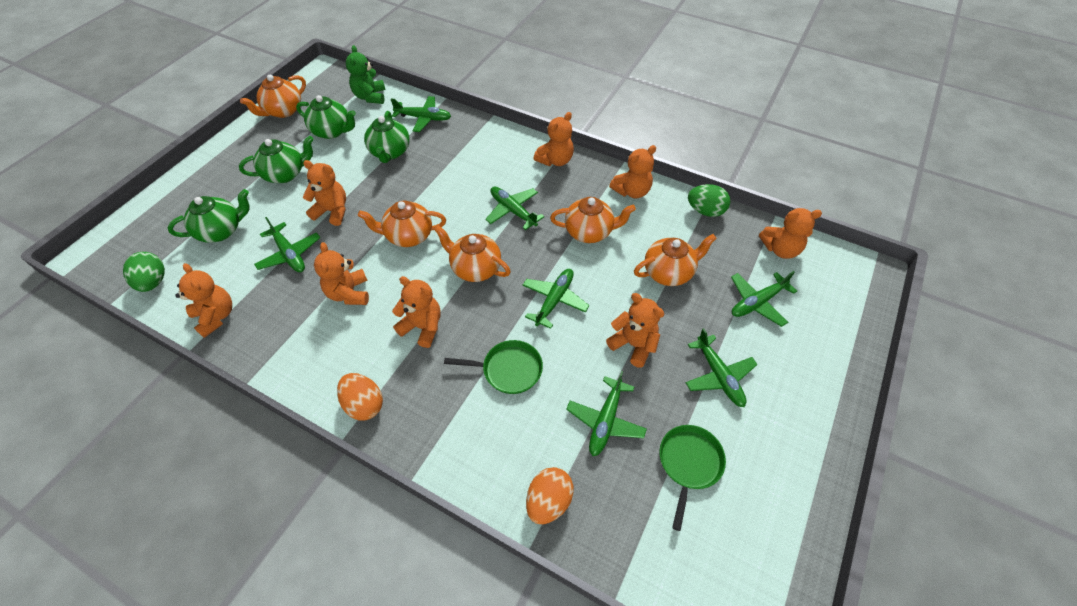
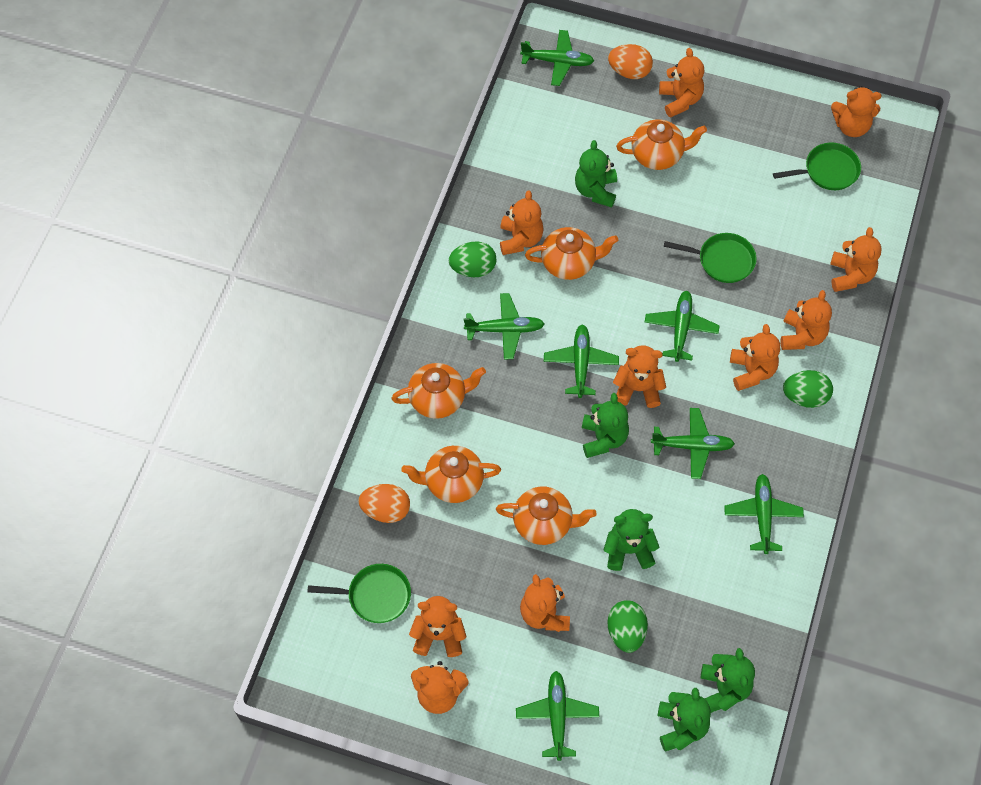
green egg: [123,252,165,292] [688,184,730,217] = 2 -> [449,241,496,277] [607,600,648,653] [783,370,833,408] = 3
green pan: [444,340,543,394] [660,425,726,531] = 2 -> [307,564,411,623] [664,233,757,283] [773,143,861,190] = 3
green teapot: [167,189,250,243] [239,136,314,183] [296,95,356,139] [364,111,410,163] = 4 -> none = 0
green teddy bear: [346,45,385,104] = 1 -> [575,140,617,208] [582,393,629,458] [604,509,659,571] [657,688,711,752] [701,648,755,713] = 5
orange teddy bear: [175,263,232,338] [303,160,346,226] [314,242,369,305] [392,276,441,348] [534,112,574,166] [606,293,664,368] [609,145,656,198] [759,208,822,259] = 8 -> [409,596,466,657] [411,661,469,714] [500,190,544,255] [520,574,570,632] [613,345,666,408] [659,48,704,118] [730,324,780,391] [781,290,832,350] [830,227,882,292] [831,86,881,137] = 10

